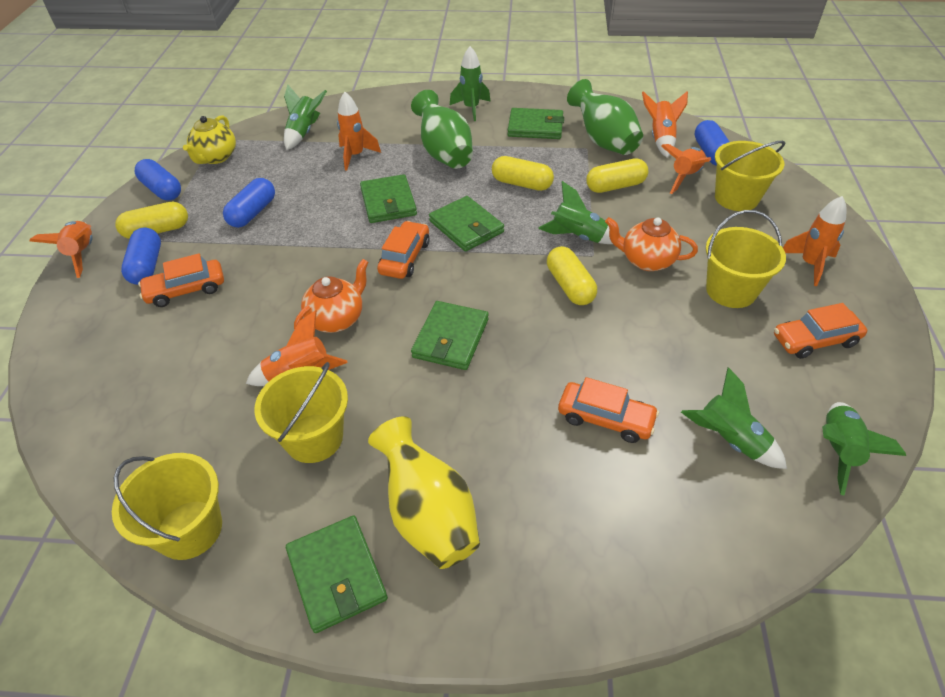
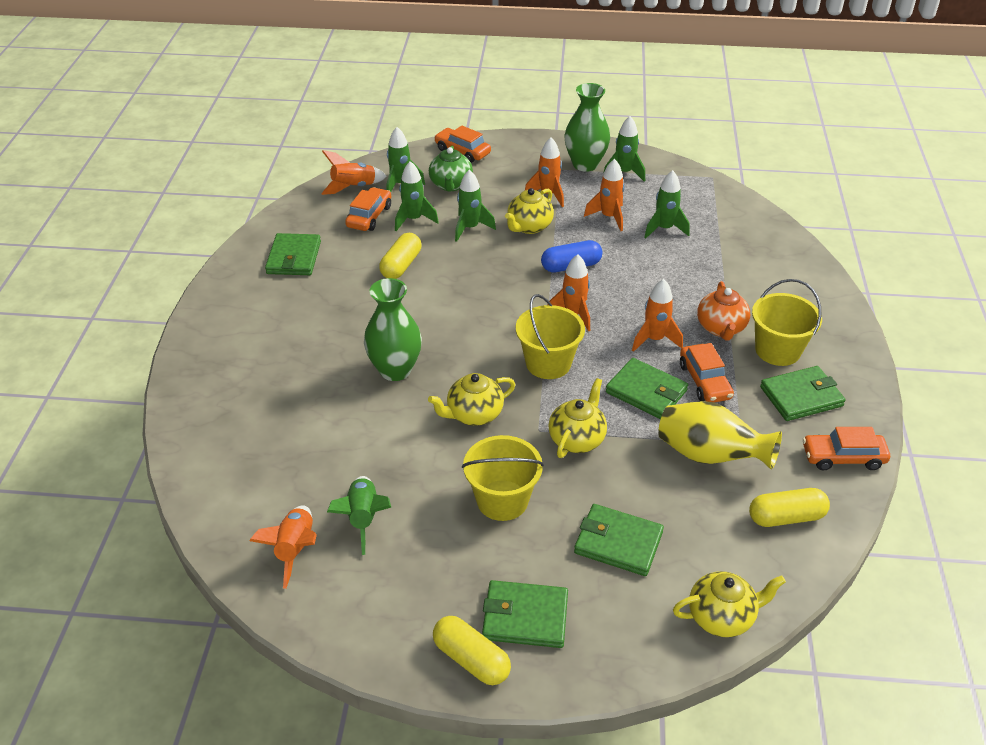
blue capsule: [121,228,161,285] [135,159,181,200] [223,178,275,228] [694,120,730,166] = 4 -> [541,240,602,272] = 1
green rocket: [284,84,327,150] [450,46,491,121] [538,181,613,244] [681,367,787,469] [822,402,906,495] = 5 -> [327,476,391,555] [386,127,425,192] [395,161,439,231] [455,169,496,242] [603,116,645,182] [644,170,690,238] = 6
green teapot: none = 0 -> [429,146,473,192] = 1
orange teapot: [294,259,369,333] [605,217,698,271] = 2 -> [697,281,750,340] = 1
yellow bucket: [112,453,222,560] [254,362,348,463] [706,210,786,308] [715,141,785,211] = 4 -> [462,435,544,521] [516,294,585,379] [752,279,822,366] = 3
yellow capsule: [115,202,188,239] [492,156,554,191] [547,246,597,305] [586,158,648,193] = 4 -> [379,233,422,279] [433,616,511,685] [749,488,830,527] = 3
yellow teapot: [183,115,236,164] = 1 -> [428,373,515,426] [505,188,554,234] [548,378,607,458] [673,571,786,637] = 4

